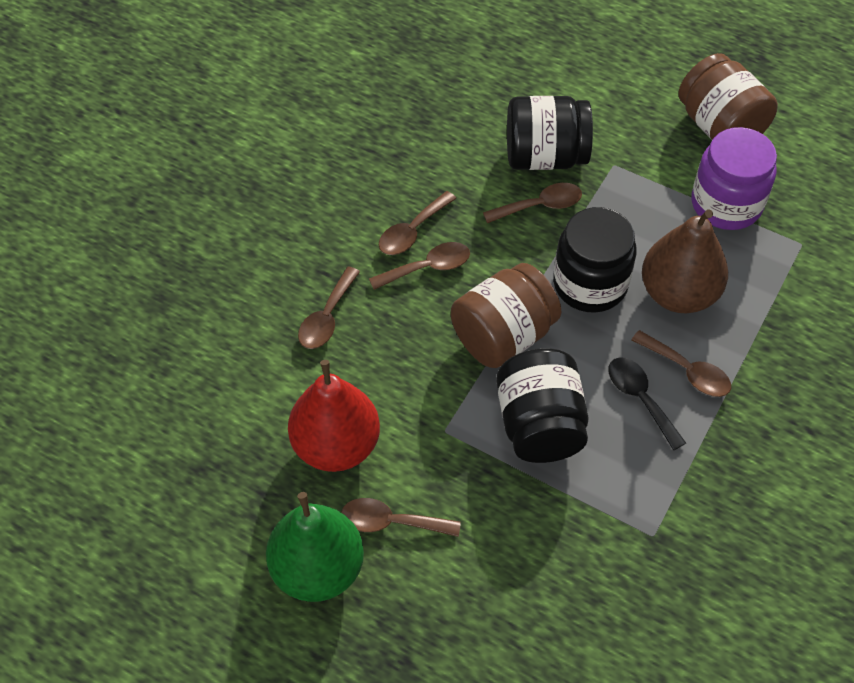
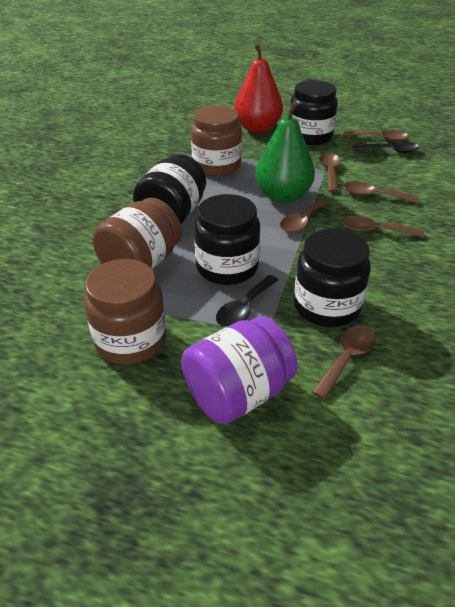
black jar: [496,348,588,463] [507,96,593,170] [553,207,637,313] = 3 -> [133,154,206,225] [194,194,260,285] [290,80,338,145] [294,229,371,327] = 4
black spoon: [609,357,686,450] = 1 -> [216,275,278,327] [352,141,420,153] = 2
brown jar: [451,263,561,368] [678,53,778,140] = 2 -> [84,259,166,364] [93,198,182,269] [191,105,242,176] = 3
brown pear: [642,209,728,313] = 1 -> none = 0

